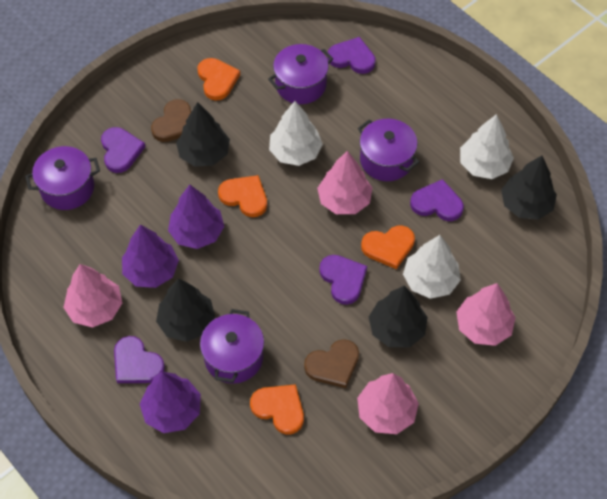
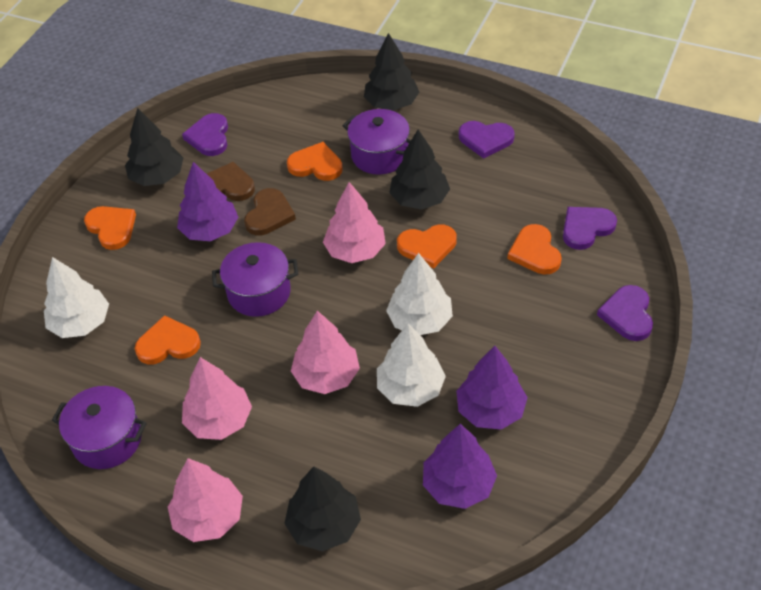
orange heart: [198,58,240,101] [218,175,267,217] [250,384,304,434] [361,226,415,269] = 4 -> [84,206,136,250] [135,315,201,364] [287,142,343,181] [397,225,457,269] [507,224,562,274] = 5
purple heart: [101,127,145,173] [114,336,165,383] [319,255,367,305] [327,37,376,74] [410,179,464,221] = 5 -> [182,113,228,156] [459,121,515,159] [563,207,617,250] [597,285,653,341] = 4
purple pot: [25,146,100,210] [200,309,264,384] [268,44,333,104] [358,119,419,181] = 4 -> [52,386,147,469] [212,242,298,317] [343,109,411,175] = 3

